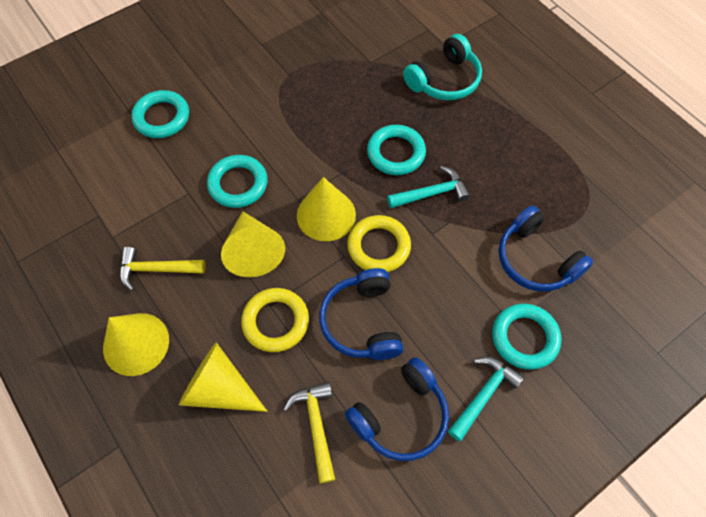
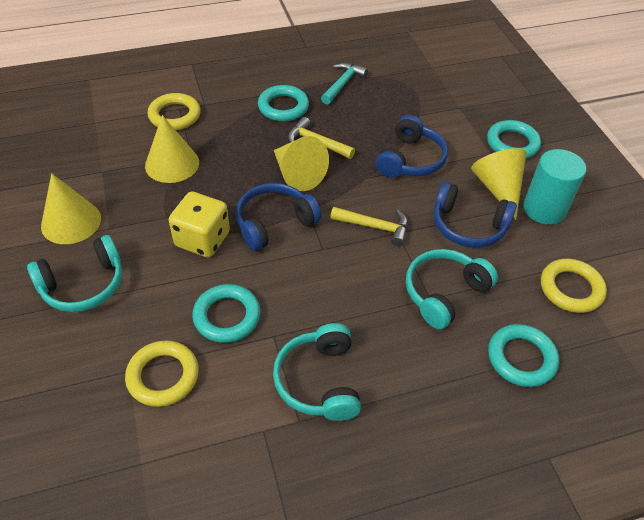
turquoise cylinder: none = 0 -> [523,149,586,225] = 1
turquoise hammer: [387,166,470,208] [448,356,524,441] = 2 -> [321,62,368,105] = 1
turquoise headphones: [403,34,482,100] = 1 -> [27,235,122,312] [273,323,361,421] [406,249,498,329] = 3
yellow dice: none = 0 -> [169,191,230,257] = 1
yellow ring: [241,288,309,352] [347,215,411,272] = 2 -> [125,340,199,407] [148,93,201,130] [541,259,607,313] = 3

